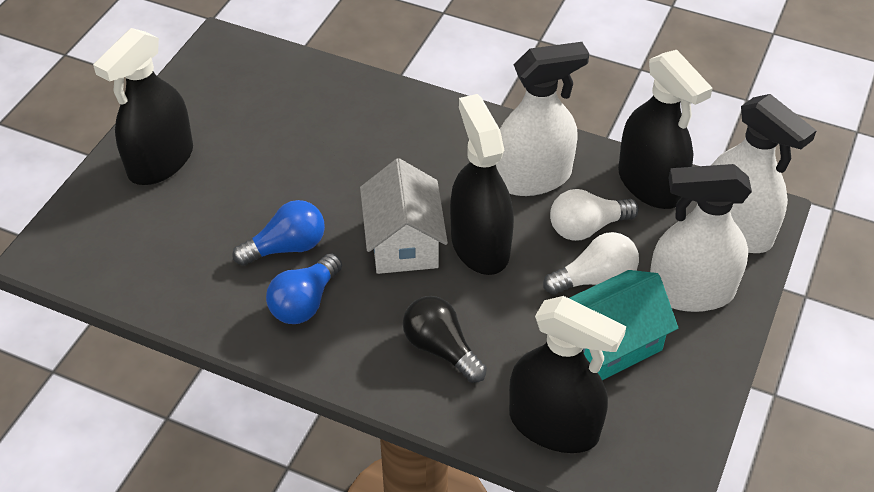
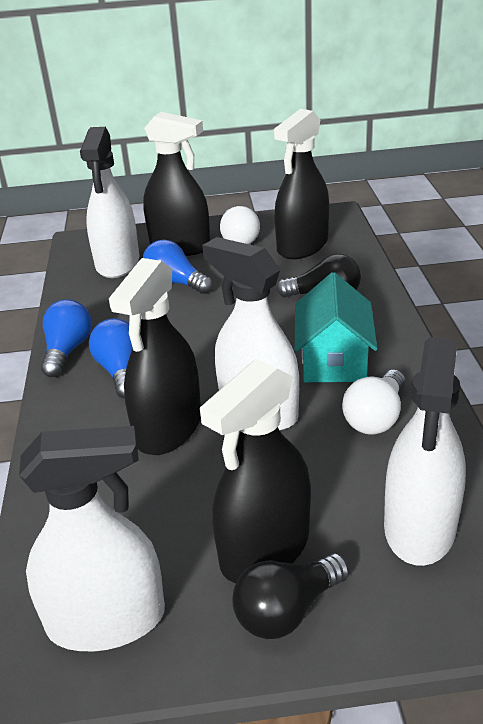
black light bulb: [403,296,487,383] = 1 -> [232,553,349,639] [276,254,361,297] = 2
blue light bulb: [232,200,325,266] [266,253,342,324] = 2 -> [41,299,92,377] [89,318,133,399] [143,239,213,294] = 3
white house: [360,158,448,274] = 1 -> none = 0
white spray bottle: [496,42,589,196] [650,164,752,312] [712,94,817,253] = 3 -> [19,426,165,651] [80,127,139,278] [202,237,299,431] [384,337,466,566] = 4

